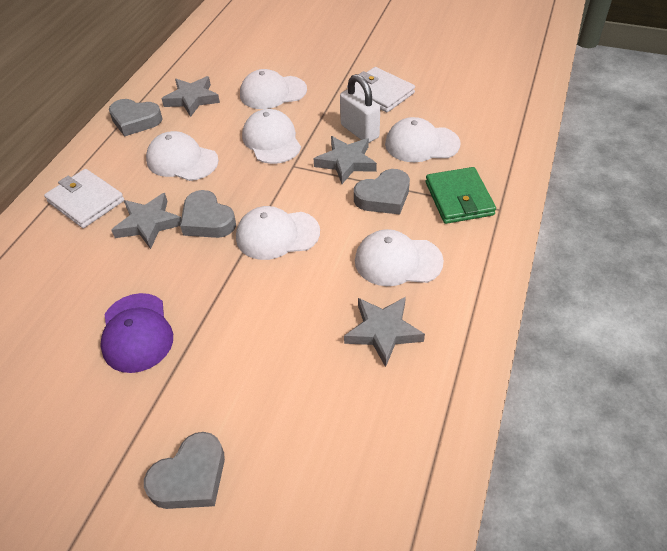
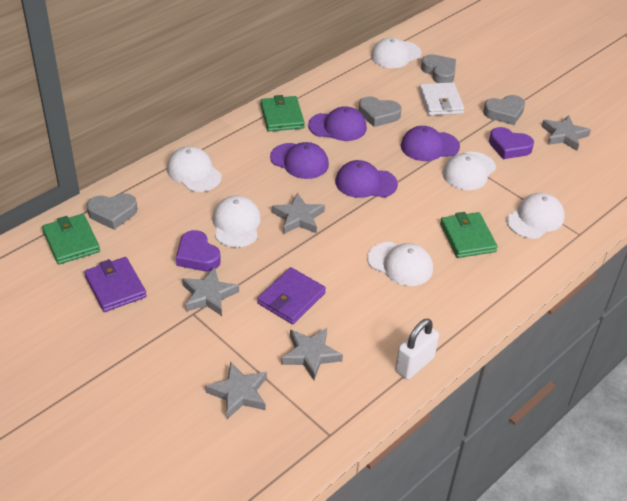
green wallet: [426,167,496,224] = 1 -> [42,214,100,265] [260,95,305,131] [440,212,498,258] = 3
grey star: [111,193,181,249] [162,76,220,117] [314,136,377,184] [344,297,425,367] = 4 -> [182,267,239,316] [205,361,267,419] [272,193,325,234] [281,328,343,380] [541,115,591,151] = 5
purple cap: [100,293,173,373] = 1 -> [270,142,329,179] [308,107,367,141] [335,160,398,198] [401,126,460,161] = 4
purple heart: none = 0 -> [176,230,221,271] [489,127,534,159] = 2
purple wallet: none = 0 -> [84,257,147,312] [257,267,326,324] = 2
white wallet: [44,169,124,228] [347,67,415,112] = 2 -> [419,82,464,115] = 1

